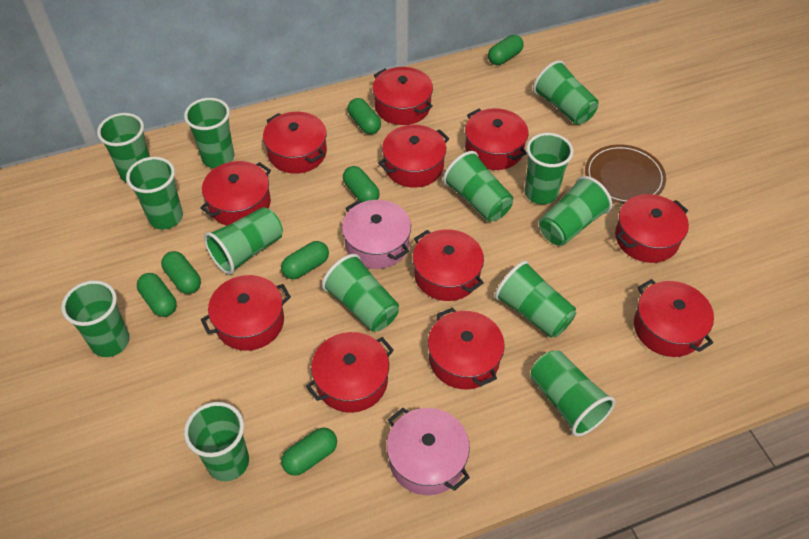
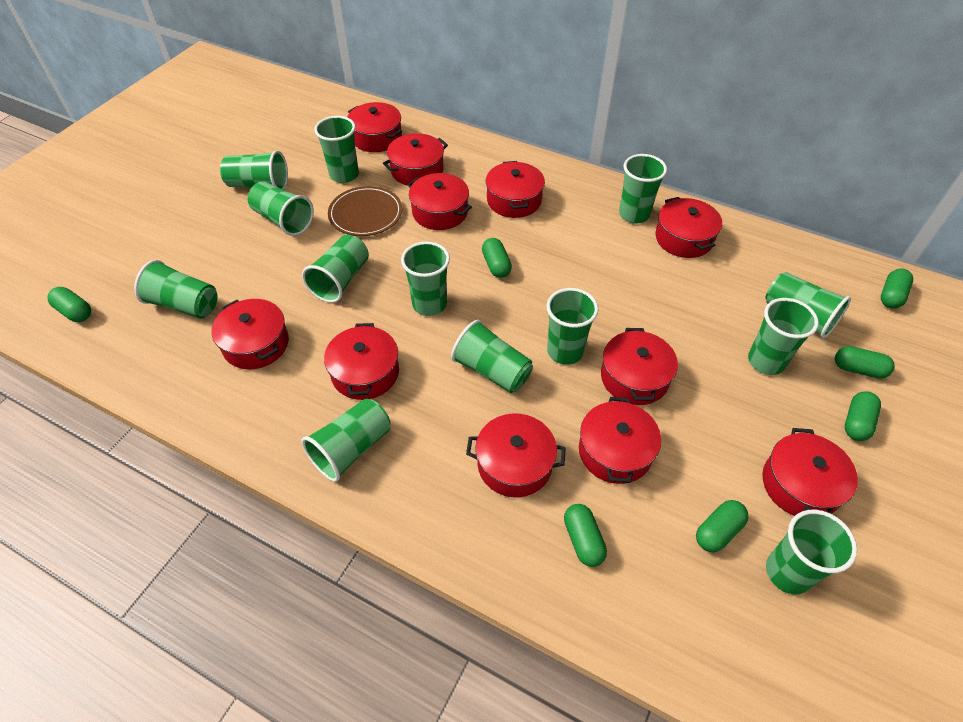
pink pot: [342,200,411,269] [387,408,470,495] = 2 -> none = 0

